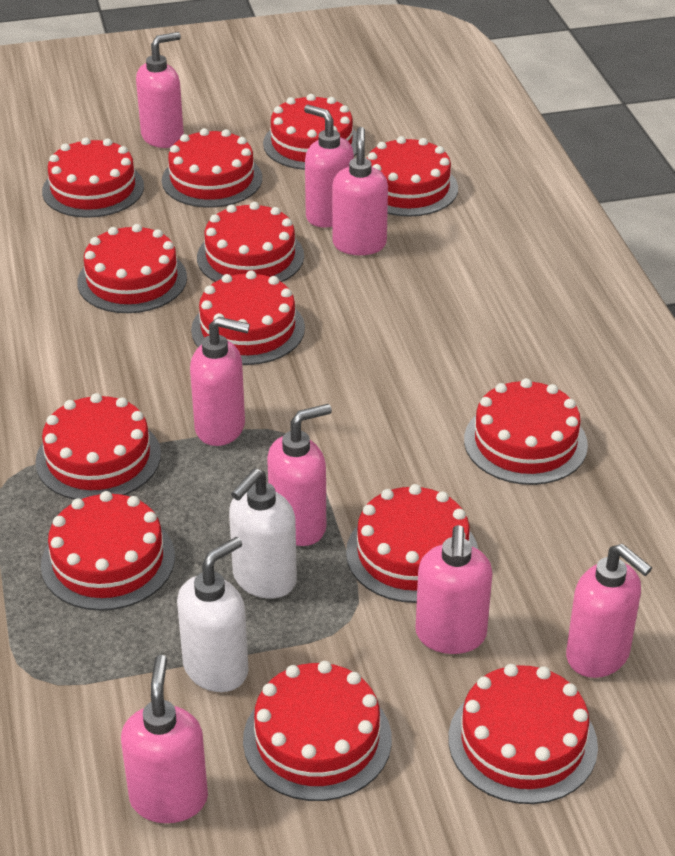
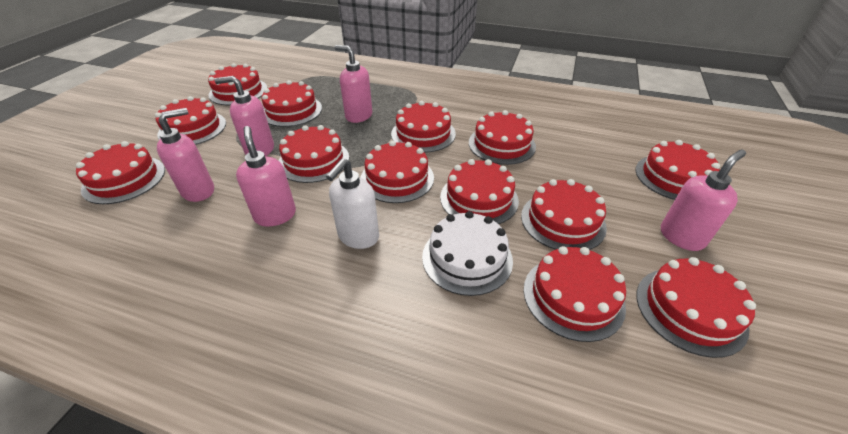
pink soap dispenser: [121,655,208,823] [136,32,184,148] [190,317,250,446] [267,404,332,546] [304,105,354,227] [332,127,388,255] [415,525,493,654] [566,544,652,678] = 8 -> [157,108,214,202] [214,76,274,156] [236,126,296,227] [335,45,373,123] [661,149,746,251] = 5
white cake: none = 0 -> [422,211,513,296] = 1
white soap dispenser: [177,537,249,692] [229,468,297,599] = 2 -> [326,158,379,249] = 1

